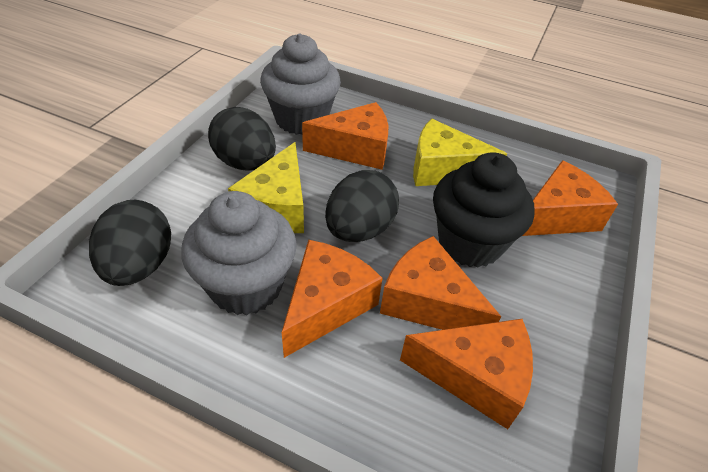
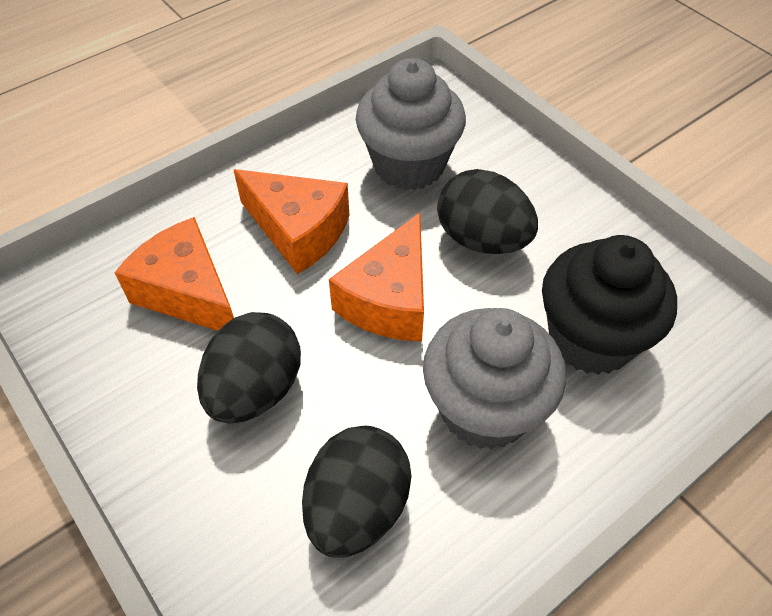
orange cheese: [282,240,382,358] [302,102,388,170] [380,236,501,330] [400,319,533,429] [522,160,618,236] = 5 -> [115,217,234,331] [233,169,350,274] [329,213,424,342] = 3
yellow cheese: [228,142,304,233] [413,119,507,186] = 2 -> none = 0

